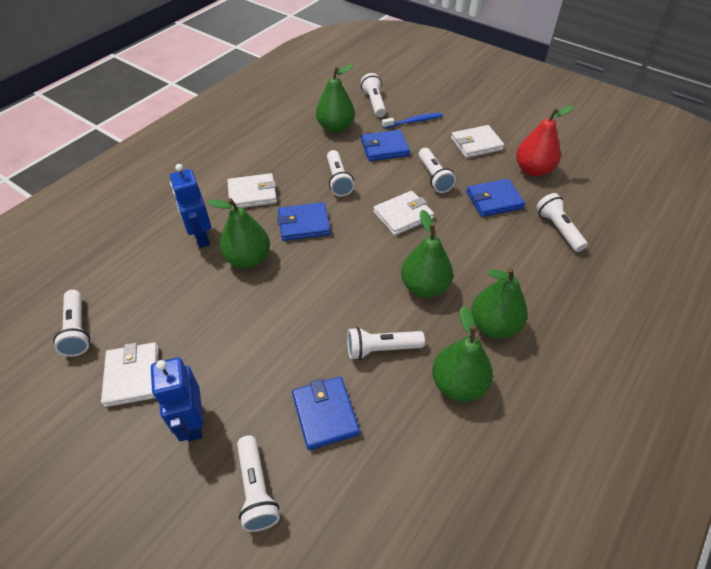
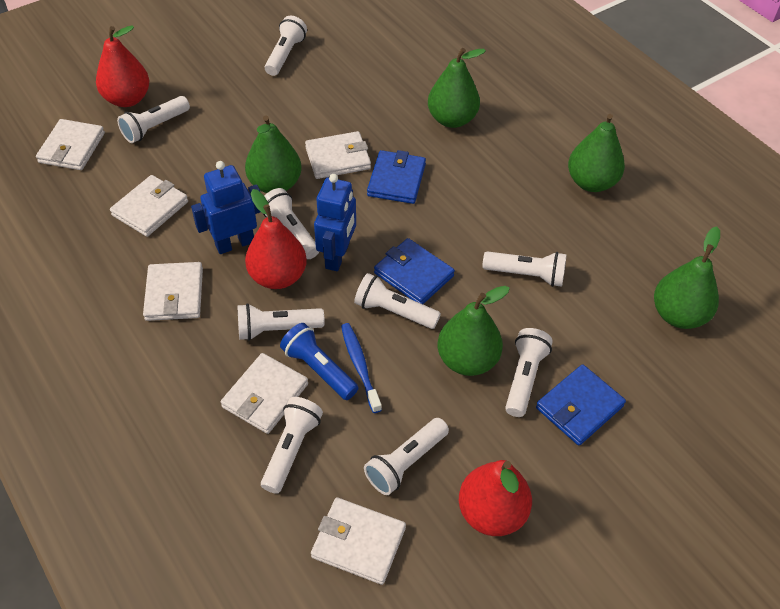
blue flashlight: none = 0 -> [280,323,359,400] = 1
blue wallet: [277,202,331,241] [292,377,360,450] [361,130,410,161] [466,179,525,217] = 4 -> [367,150,426,204] [374,238,455,304] [536,364,626,446] = 3
red pear: [516,105,574,176] = 1 -> [96,25,149,107] [245,189,307,289] [459,460,532,536] = 3
white flashlight: [53,290,90,357] [237,435,280,532] [327,150,354,196] [347,327,425,360] [361,73,386,117] [418,148,456,193] [536,193,588,252] = 7 -> [117,96,190,143] [238,303,325,341] [261,397,323,494] [263,188,319,259] [265,16,307,76] [354,273,441,329] [364,418,449,495] [482,251,567,287] [505,328,553,417] = 9
white wallet: [101,342,159,407] [227,173,277,209] [373,191,434,236] [451,125,504,158] = 4 -> [36,119,105,170] [110,175,188,237] [143,262,203,321] [221,353,308,434] [305,131,371,179] [311,497,406,585] = 6

